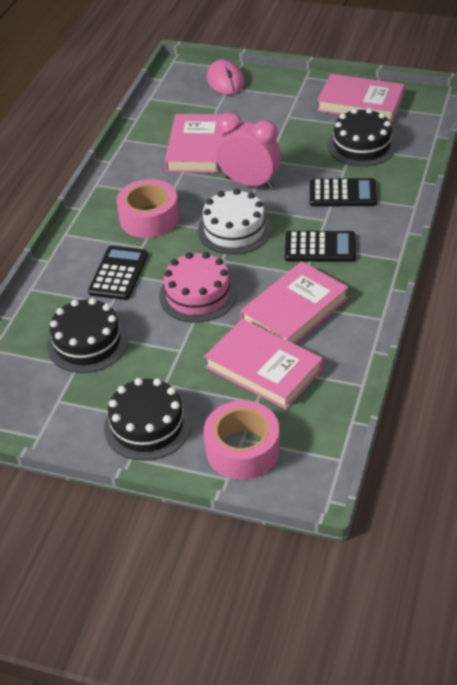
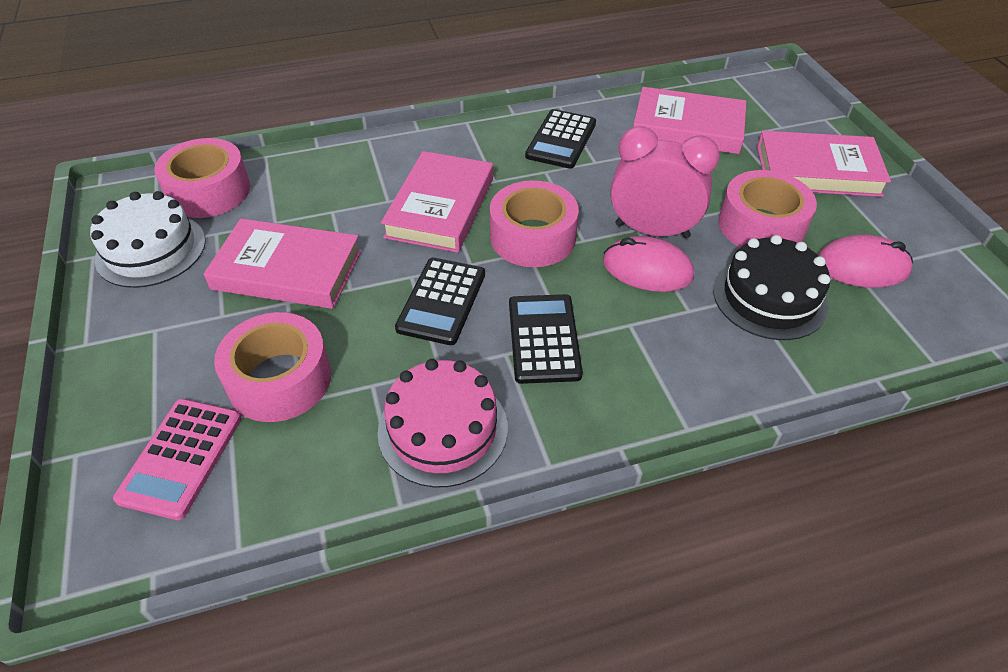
black cake: [47,298,128,373] [104,378,191,461] [328,108,396,167] = 3 -> [713,235,830,340] = 1
pink calculator: none = 0 -> [113,399,242,520] = 1
pink mouse: [207,59,244,95] = 1 -> [603,236,694,292] [818,235,913,288] = 2
pink tape: [116,179,179,238] [204,400,280,480] = 2 -> [154,138,250,218] [214,312,331,422] [490,180,579,267] [718,170,817,248] = 4

